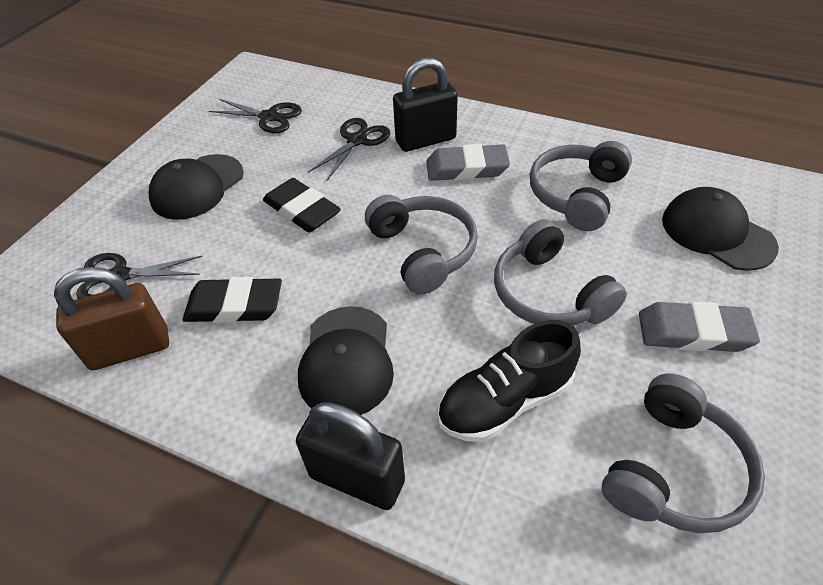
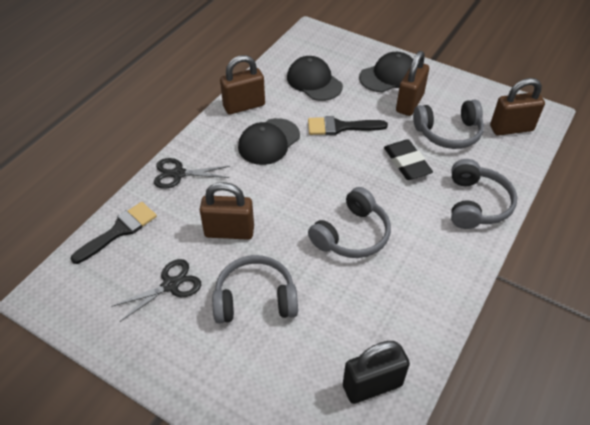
black brush: none = 0 -> [71,202,157,264] [308,116,388,135] = 2
black eraser: [182,277,282,323] [263,178,341,232] = 2 -> [384,139,433,180] = 1
black padlock: [296,403,405,510] [393,58,458,152] = 2 -> [343,341,410,404] = 1
black scissors: [76,253,203,299] [209,99,302,133] [308,118,390,180] = 3 -> [111,259,201,322] [154,158,230,189] = 2
black shoe: [437,320,581,442] = 1 -> none = 0
brown padlock: [54,267,169,370] = 1 -> [200,182,254,240] [220,55,265,115] [396,51,429,116] [490,78,545,136] = 4
grey eraser: [426,144,510,181] [639,302,760,352] = 2 -> none = 0

